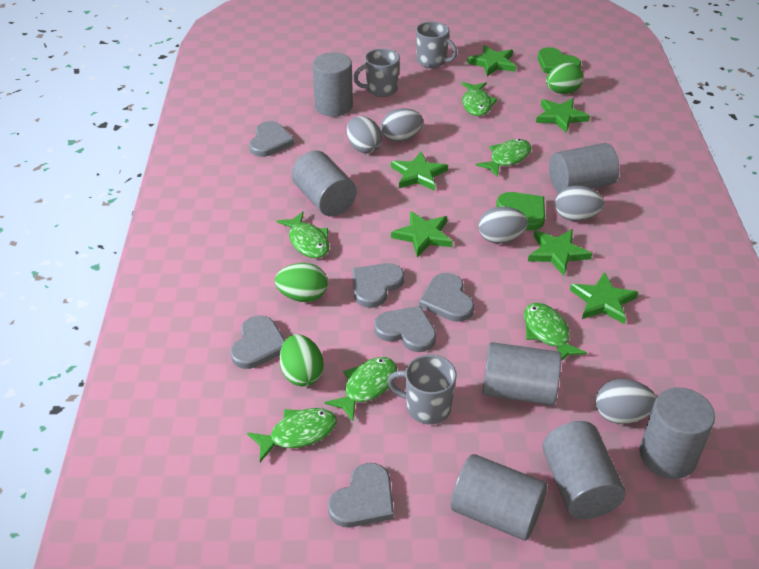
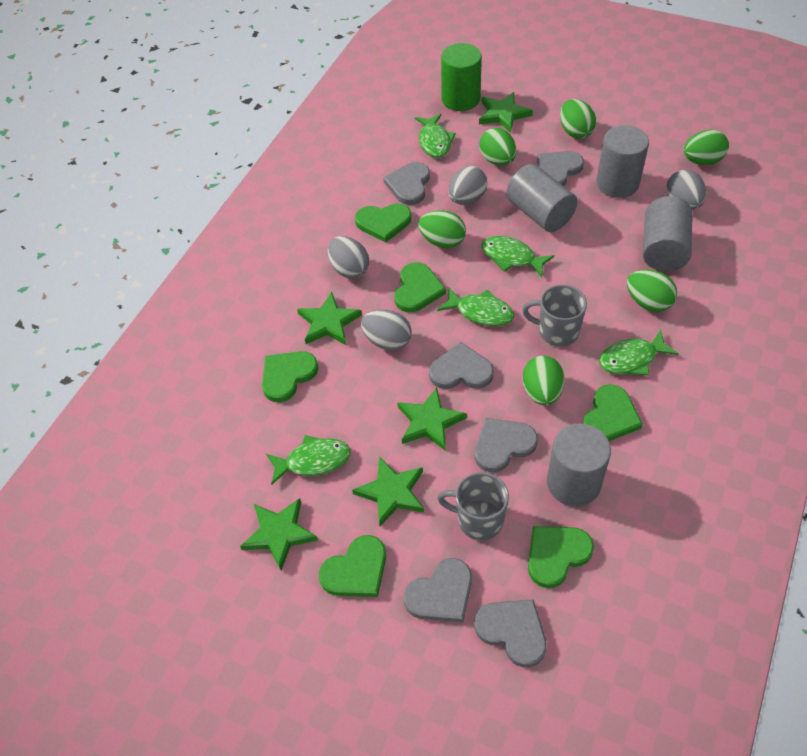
green cylinder: none = 0 -> [441,43,482,111] = 1
green egg: [275,263,328,302] [280,334,324,387] [546,63,583,94] = 3 -> [418,210,466,248] [479,128,516,166] [522,355,565,406] [560,99,596,139] [627,270,677,312] [684,129,729,165] = 6
green fish: [247,408,337,462] [276,211,329,258] [325,357,397,421] [462,82,497,116] [476,139,531,177] [524,303,587,361] = 6 -> [266,435,351,485] [415,114,456,158] [437,288,514,326] [481,236,554,277] [599,330,679,375] = 5
green heart: [496,192,545,230] [538,47,581,73] = 2 -> [262,351,318,402] [319,535,386,597] [355,203,412,243] [395,263,446,312] [528,526,594,588] [583,384,643,441] = 6
green star: [391,152,448,191] [391,211,453,257] [467,45,516,76] [528,229,592,276] [536,98,590,133] [570,272,638,324] = 6 -> [240,498,318,570] [297,292,362,345] [352,456,424,526] [397,387,467,451] [479,92,533,133] = 5
grey cylinder: [292,151,357,217] [313,52,353,116] [451,454,547,541] [482,342,561,405] [543,421,625,519] [549,143,619,193] [639,387,715,479] = 7 -> [506,164,578,232] [547,423,611,507] [596,125,649,198] [643,196,692,271] = 4
grey egg: [347,116,382,153] [381,108,423,142] [478,207,528,244] [555,185,604,221] [596,379,656,424] = 5 -> [328,236,369,279] [361,309,412,351] [449,166,488,205] [666,169,706,210] = 4
grey mug: [353,49,400,97] [387,355,457,424] [416,21,457,68] = 3 -> [437,472,509,540] [522,285,587,347] = 2

